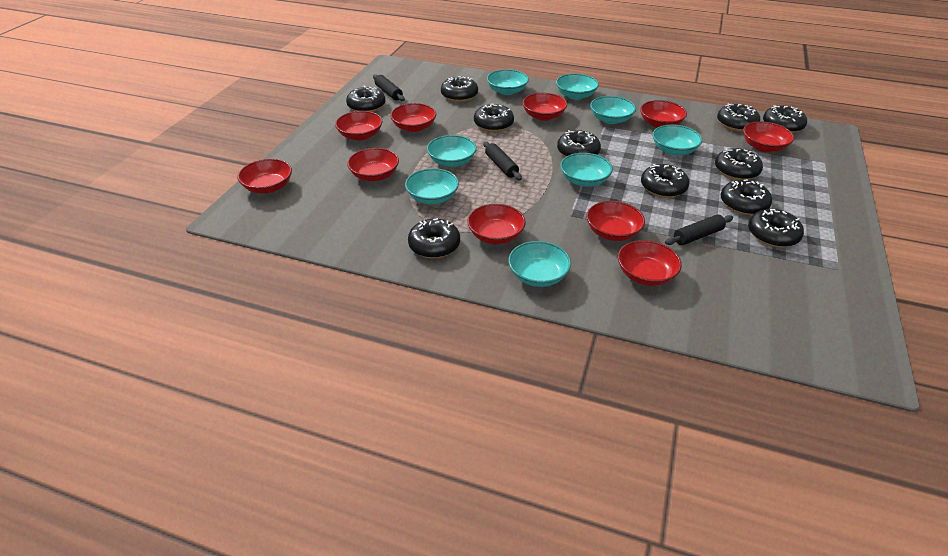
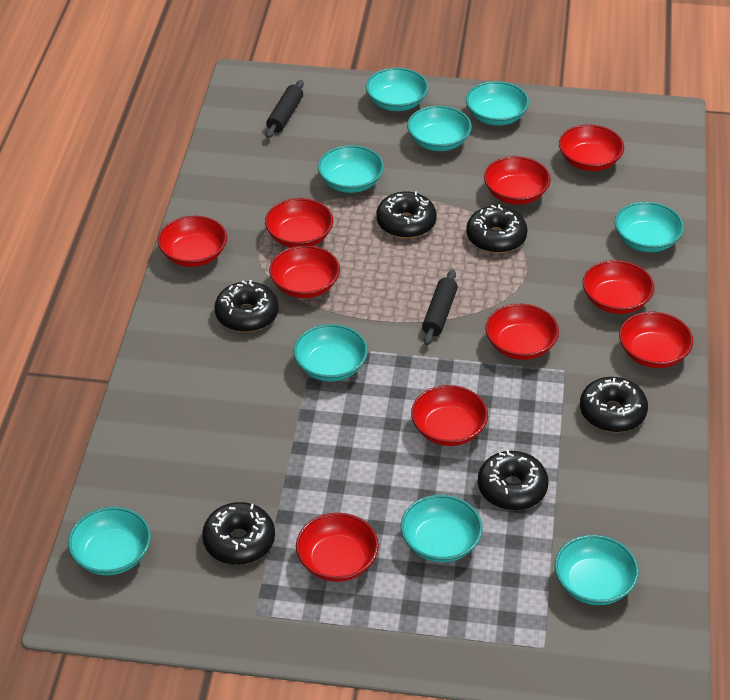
black donut: [346,86,385,112] [408,218,460,258] [441,76,478,102] [474,104,514,132] [557,130,601,157] [641,164,689,198] [715,148,763,180] [717,103,760,131] [721,179,772,215] [748,209,804,248] [763,105,807,133] = 11 -> [202,502,275,565] [215,280,278,332] [376,191,437,238] [466,204,528,253] [478,450,549,510] [580,377,648,432] = 6
black rolling pin: [373,74,405,101] [483,141,522,180] [665,215,733,245] = 3 -> [266,80,304,138] [422,269,458,345] = 2
turquoise bowl: [405,168,459,204] [427,135,477,167] [487,69,529,95] [508,241,571,287] [556,73,599,100] [560,153,613,187] [590,96,636,124] [652,124,702,156] = 8 -> [68,507,151,575] [293,324,368,382] [318,145,384,193] [366,68,429,111] [401,495,483,562] [407,106,472,151] [466,81,529,126] [554,535,639,605] [615,202,684,252] = 9

